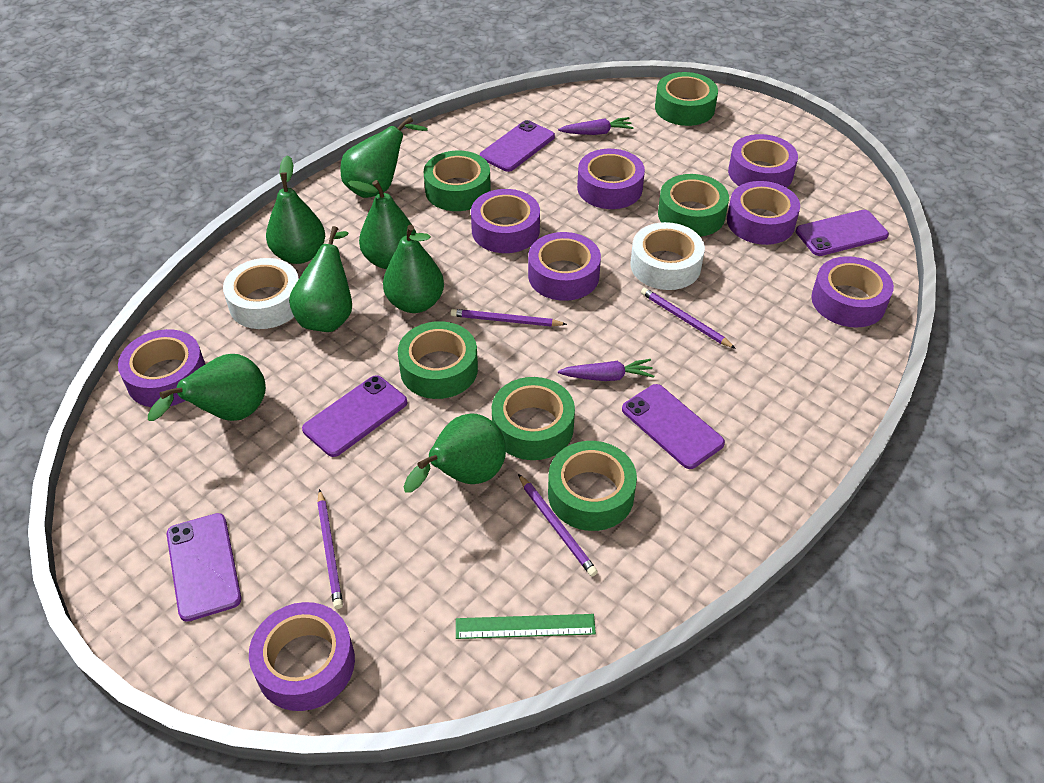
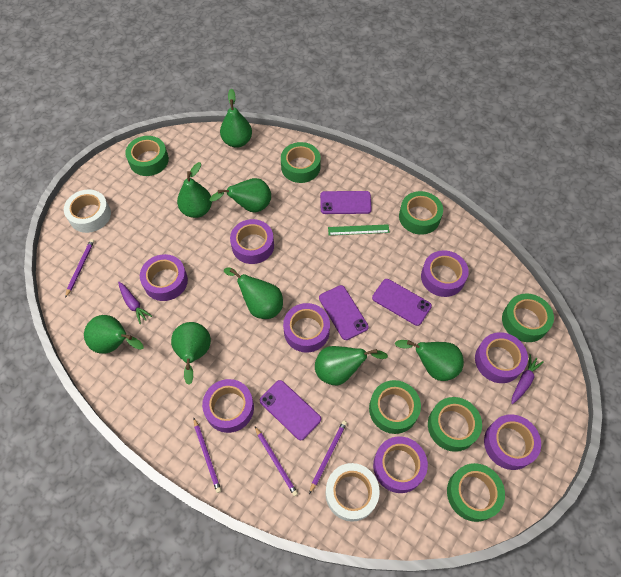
green pear: [148,354,266,421] [266,155,325,264] [289,226,352,332] [340,116,428,198] [348,180,416,269] [383,224,444,313] [403,414,506,493] = 7 -> [84,315,144,354] [171,322,211,385] [177,162,212,218] [209,178,271,213] [220,89,252,148] [224,268,283,319] [315,346,388,385] [395,340,464,381] = 8
green tape: [398,321,478,399] [424,151,491,211] [492,377,575,460] [548,441,637,531] [655,72,718,126] [658,174,729,237] = 6 -> [125,136,169,176] [281,142,321,183] [369,380,421,434] [399,191,443,235] [428,397,482,452] [447,463,505,522] [502,293,554,342] = 7
purple phone: [167,513,241,622] [302,375,407,457] [480,120,555,172] [622,384,725,469] [796,210,889,256] = 5 -> [260,380,321,440] [319,285,369,340] [320,191,372,214] [372,279,432,326] = 4

